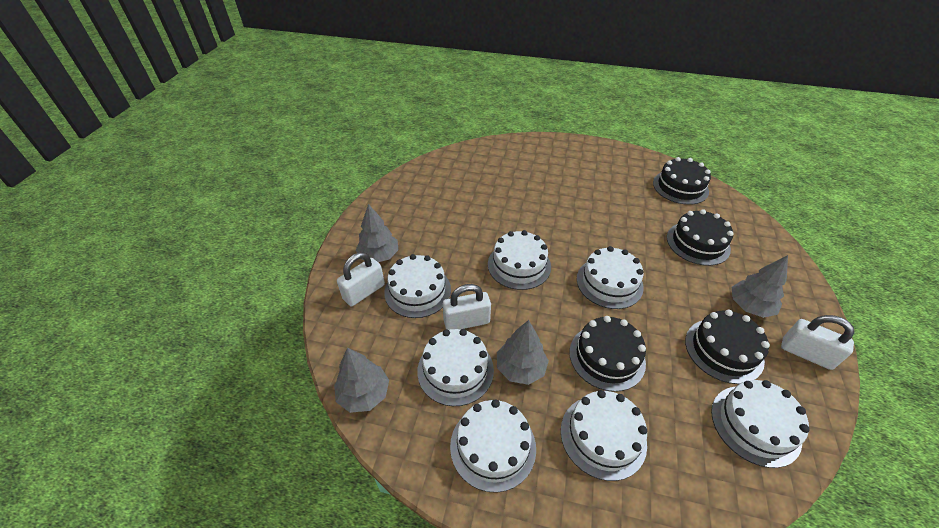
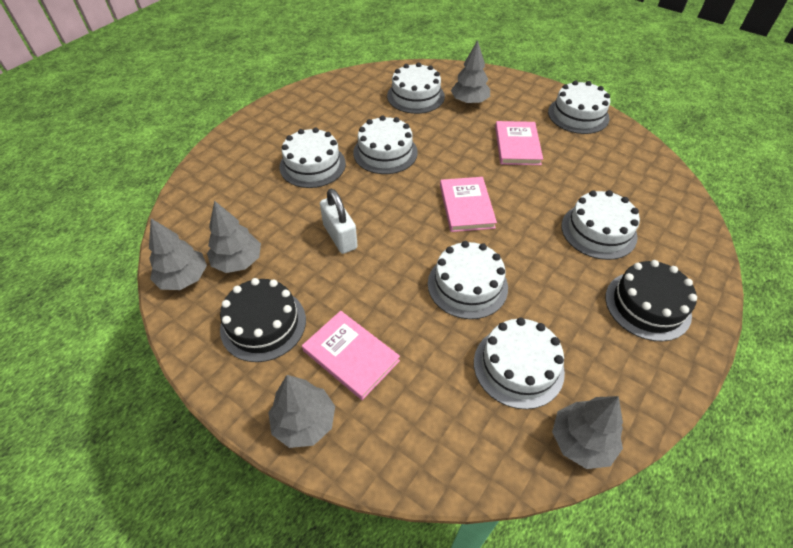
black cake: [569,316,646,392] [653,157,711,205] [667,209,734,266] [685,310,770,384] = 4 -> [220,278,306,362] [605,260,697,342] = 2
grey tree: [334,348,389,413] [356,204,398,262] [497,320,549,385] [732,255,788,318] = 4 -> [149,218,207,290] [207,201,261,273] [268,375,335,448] [451,40,490,105] [552,396,623,469] = 5
pink book: none = 0 -> [302,311,400,400] [440,177,497,232] [495,121,543,165] = 3
white padlock: [337,252,385,307] [442,284,491,330] [781,315,854,370] = 3 -> [320,189,358,254] = 1

